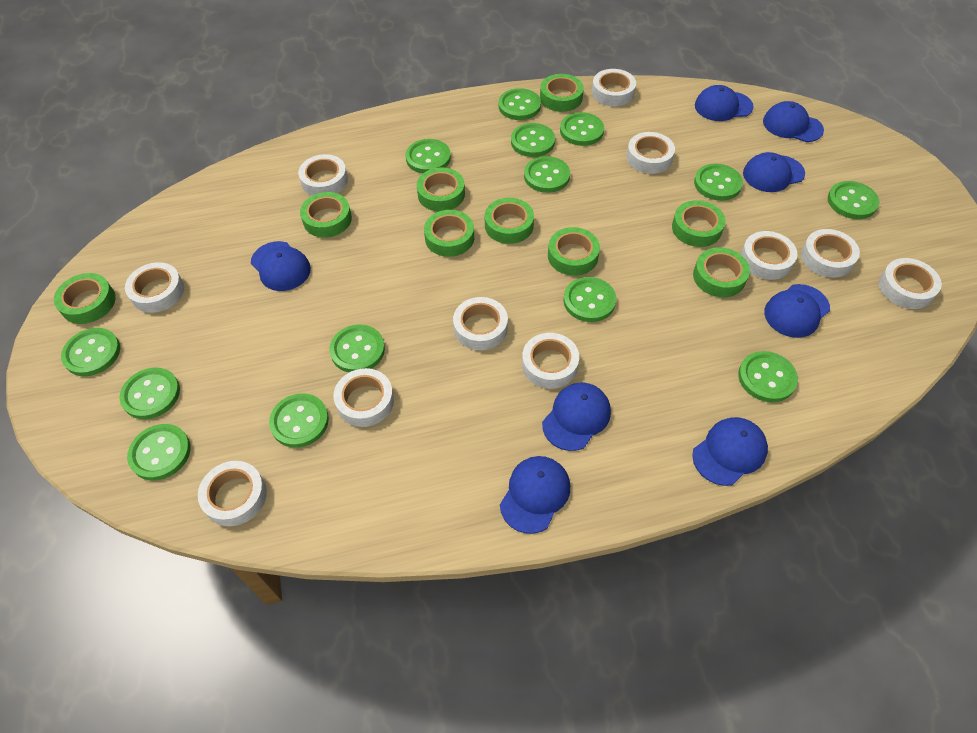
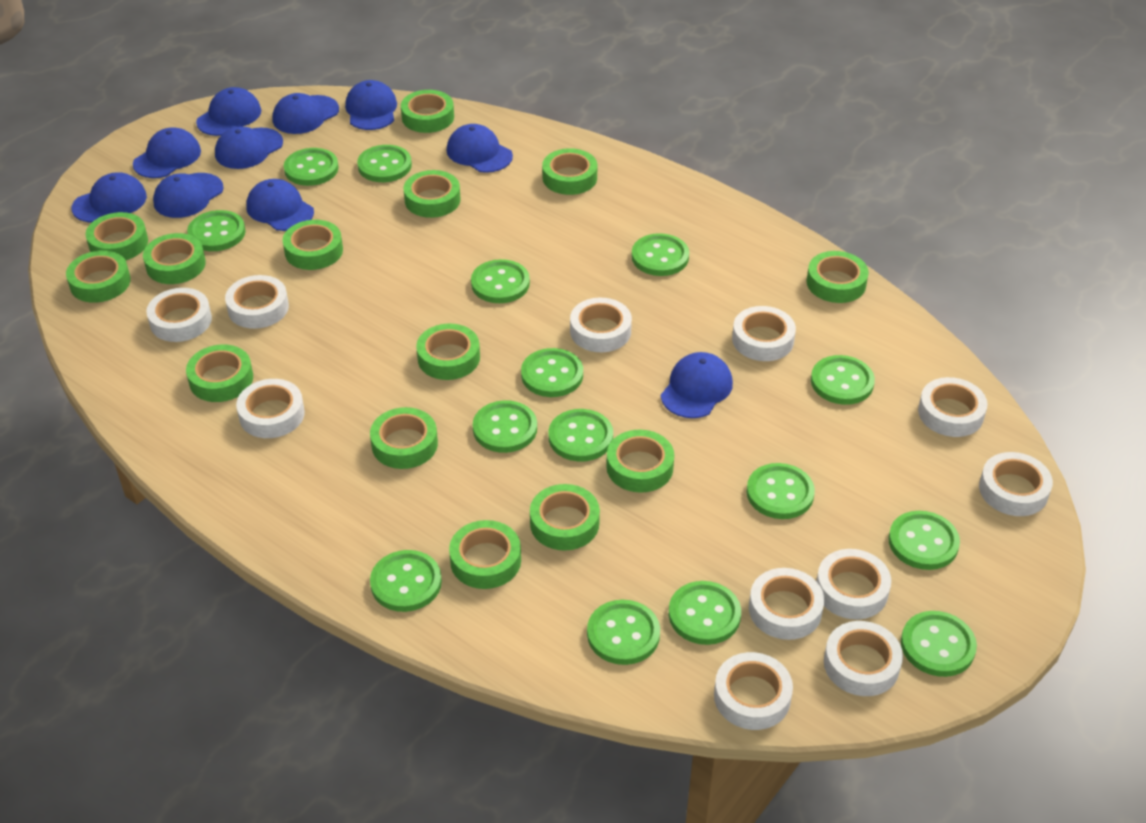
blue cap: [251,241,311,291] [500,456,570,534] [542,383,611,451] [692,417,768,486] [695,85,754,121] [743,152,805,192] [763,101,824,142] [764,284,830,338] = 8 -> [72,172,147,223] [133,127,201,178] [153,173,224,218] [196,87,261,136] [215,126,283,169] [246,179,314,231] [273,93,339,134] [345,80,397,130] [447,124,513,173] [661,352,733,418] = 10
green button: [61,328,120,376] [119,368,180,419] [127,424,191,480] [269,394,329,448] [329,324,385,372] [406,139,451,173] [499,88,541,120] [511,123,555,157] [524,156,570,193] [560,112,604,146] [563,277,616,322] [694,164,743,201] [738,351,798,402] [828,181,879,219] = 14 -> [187,210,246,251] [284,148,339,186] [357,145,412,182] [370,550,442,612] [471,259,530,303] [473,400,537,453] [521,348,583,397] [549,409,613,462] [587,600,660,665] [632,233,689,276] [669,581,741,645] [746,463,815,519] [811,355,875,405] [888,511,960,570] [901,611,977,677] = 15
green tape: [54,273,116,324] [300,192,352,238] [416,168,465,211] [424,210,474,257] [484,198,534,244] [540,74,584,112] [548,227,600,276] [672,200,726,247] [693,247,750,297] = 9 -> [66,250,131,303] [85,212,148,260] [143,233,206,284] [186,344,253,402] [283,220,343,270] [370,407,438,469] [401,90,454,133] [403,170,461,218] [416,324,480,380] [449,520,521,589] [530,484,600,550] [542,148,597,195] [606,430,674,493] [806,251,869,303] = 14

